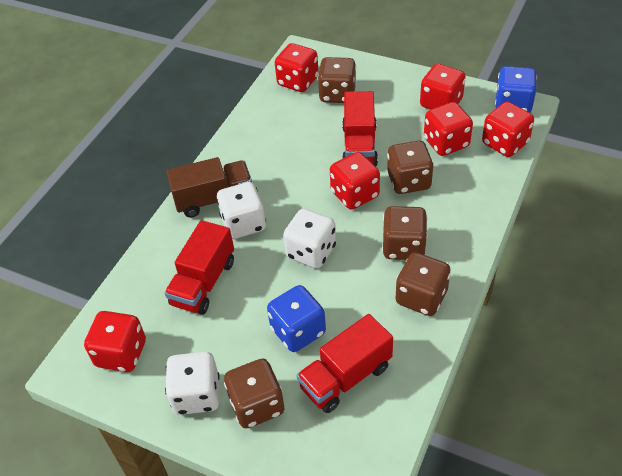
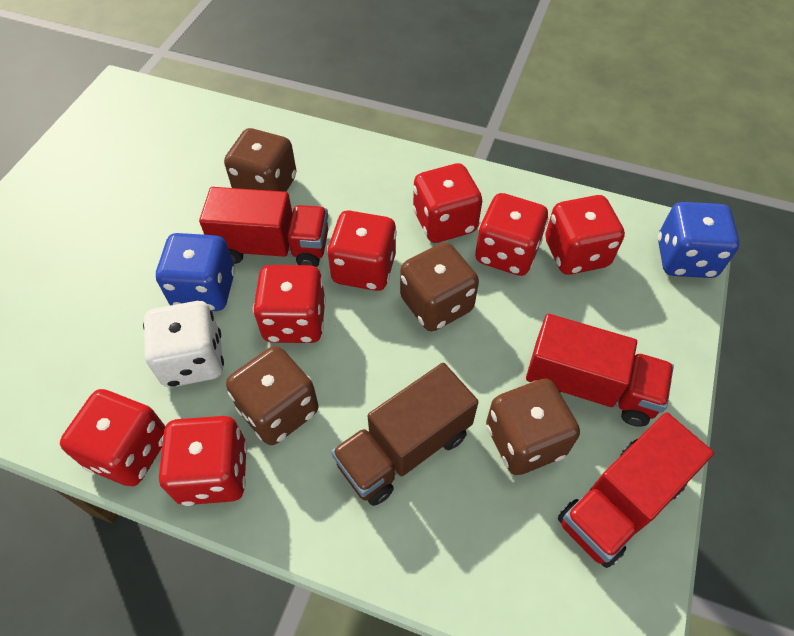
brown dice: [224,359,284,428] [317,57,356,103] [382,206,428,260] [387,140,434,194] [395,252,451,316] = 5 -> [224,128,297,192] [226,346,319,445] [400,242,479,331] [486,378,580,475] = 4
red dice: [84,311,146,372] [275,43,319,92] [330,152,380,210] [420,64,466,110] [424,102,473,156] [482,102,534,157] = 6 -> [60,389,166,486] [159,416,247,506] [253,265,326,343] [327,210,397,291] [413,163,482,243] [475,193,549,276] [545,195,625,275] = 7
white dice: [165,352,220,415] [216,182,266,239] [283,209,336,269] = 3 -> [143,301,224,387] = 1

